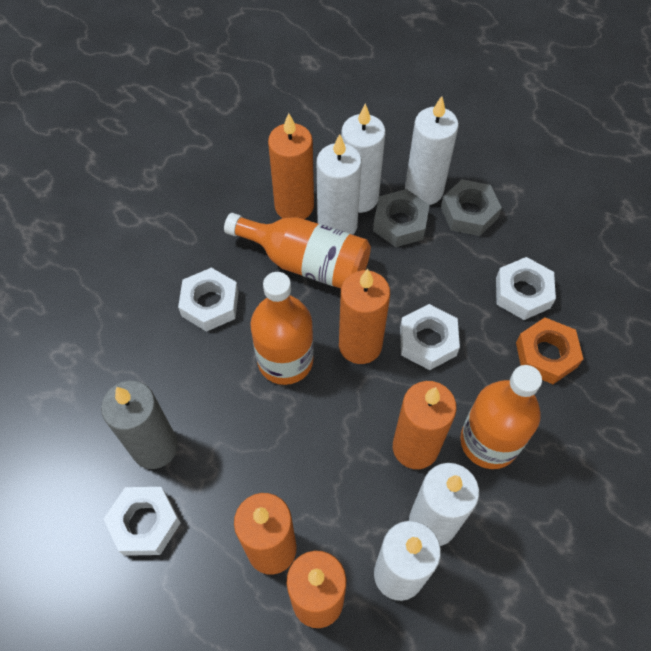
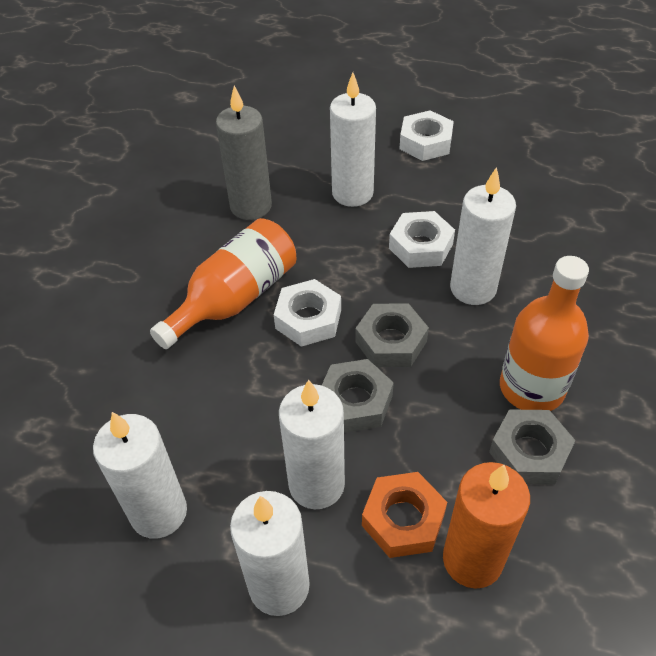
grey nut: [373,189,430,247] [441,179,502,236] = 2 -> [322,359,394,433] [355,303,429,367] [489,409,576,485] = 3
orange bottle: [224,213,371,288] [250,272,314,385] [460,365,542,469] = 3 -> [150,218,297,349] [500,256,589,411] = 2
orange candle: [234,493,297,575] [268,113,314,219] [286,551,346,628] [339,269,390,364] [393,381,457,469] = 5 -> [443,462,530,589] = 1
white nut: [104,487,181,556] [178,268,238,332] [400,304,460,370] [496,257,556,320] = 4 -> [274,279,341,347] [389,211,455,268] [399,110,454,161] = 3

